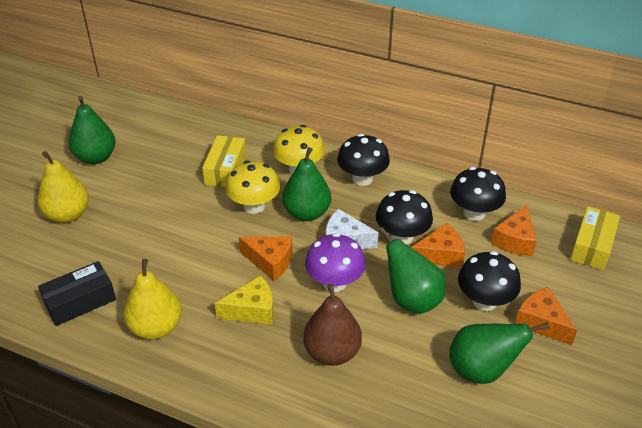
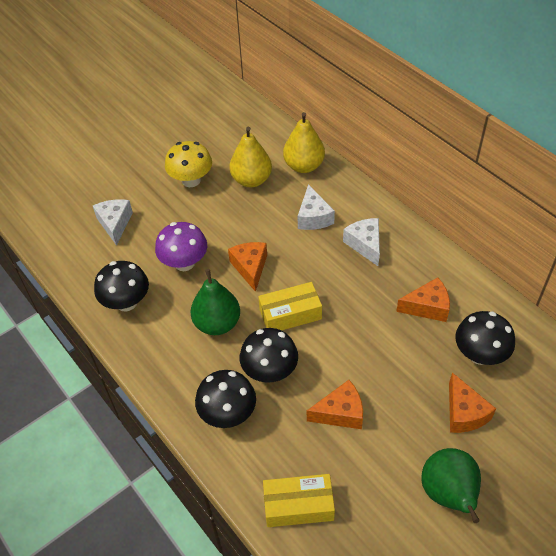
black box: [38,261,116,326] = 1 -> none = 0
brown pear: [303,284,362,366] = 1 -> none = 0
green pear: [69,96,116,164] [282,147,331,221] [379,227,446,314] [449,322,549,384] = 4 -> [190,269,240,335] [421,448,481,523] = 2
white cheese: [326,209,379,249] = 1 -> [93,199,133,246] [298,184,335,230] [343,218,380,266] = 3
yellow cheese: [215,275,274,324] = 1 -> none = 0
yellow mushroom: [225,160,280,214] [273,125,325,174] = 2 -> [165,141,212,187] = 1

